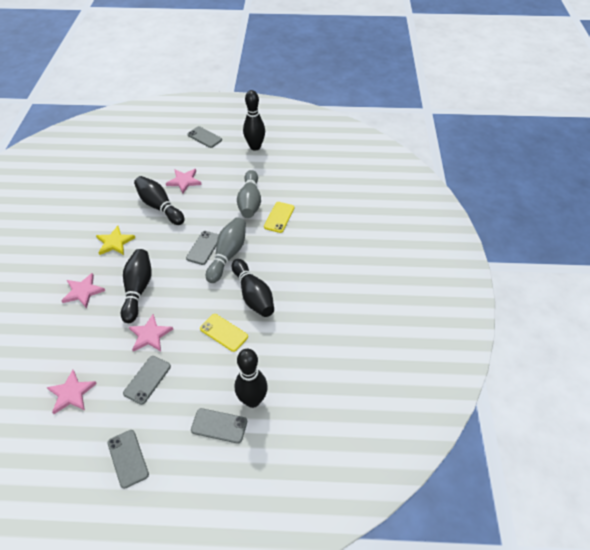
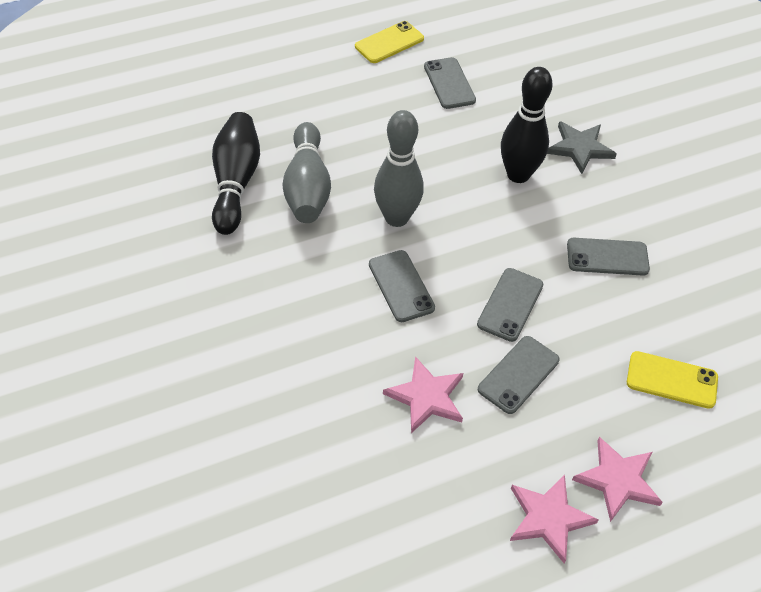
black bowling pin: [121,249,151,323] [134,176,185,225] [232,259,274,317] [235,349,268,408] [243,90,265,150] = 5 -> [212,112,260,235] [501,67,553,183] = 2
grey star: none = 0 -> [547,121,617,174] = 1
pink star: [47,370,97,414] [61,273,105,308] [129,314,173,352] [166,169,202,194] = 4 -> [383,356,463,433] [510,475,598,563] [572,437,663,522] = 3
yellow star: [96,226,135,255] = 1 -> none = 0

